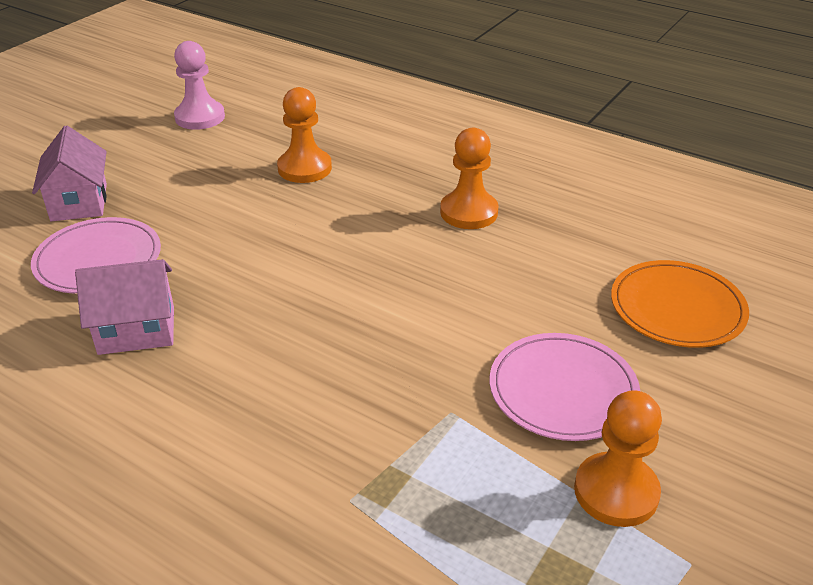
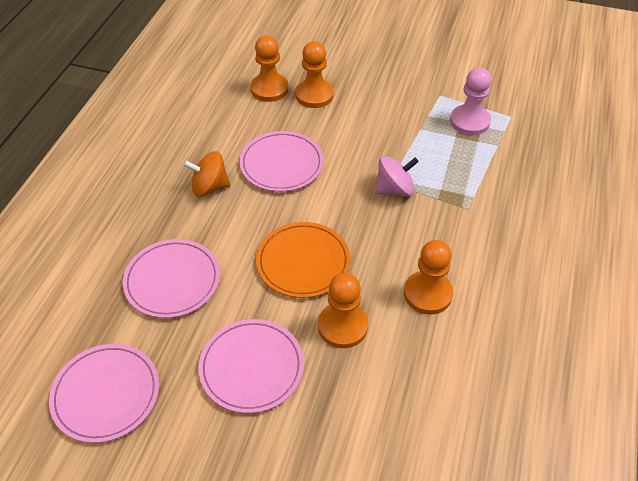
orange pawn: [277,87,332,183] [440,128,499,229] [574,390,662,527] = 3 -> [250,35,289,102] [295,41,334,108] [318,273,368,348] [404,240,453,315] = 4
orange spinning top: none = 0 -> [183,151,231,197] = 1
pink house: [32,126,107,221] [75,259,174,355] = 2 -> none = 0
pink plate: [31,217,161,294] [490,333,640,441] = 2 -> [49,344,159,443] [123,239,220,318] [198,319,304,413] [239,131,324,192] = 4
pink spinning top: none = 0 -> [375,156,419,196] = 1

